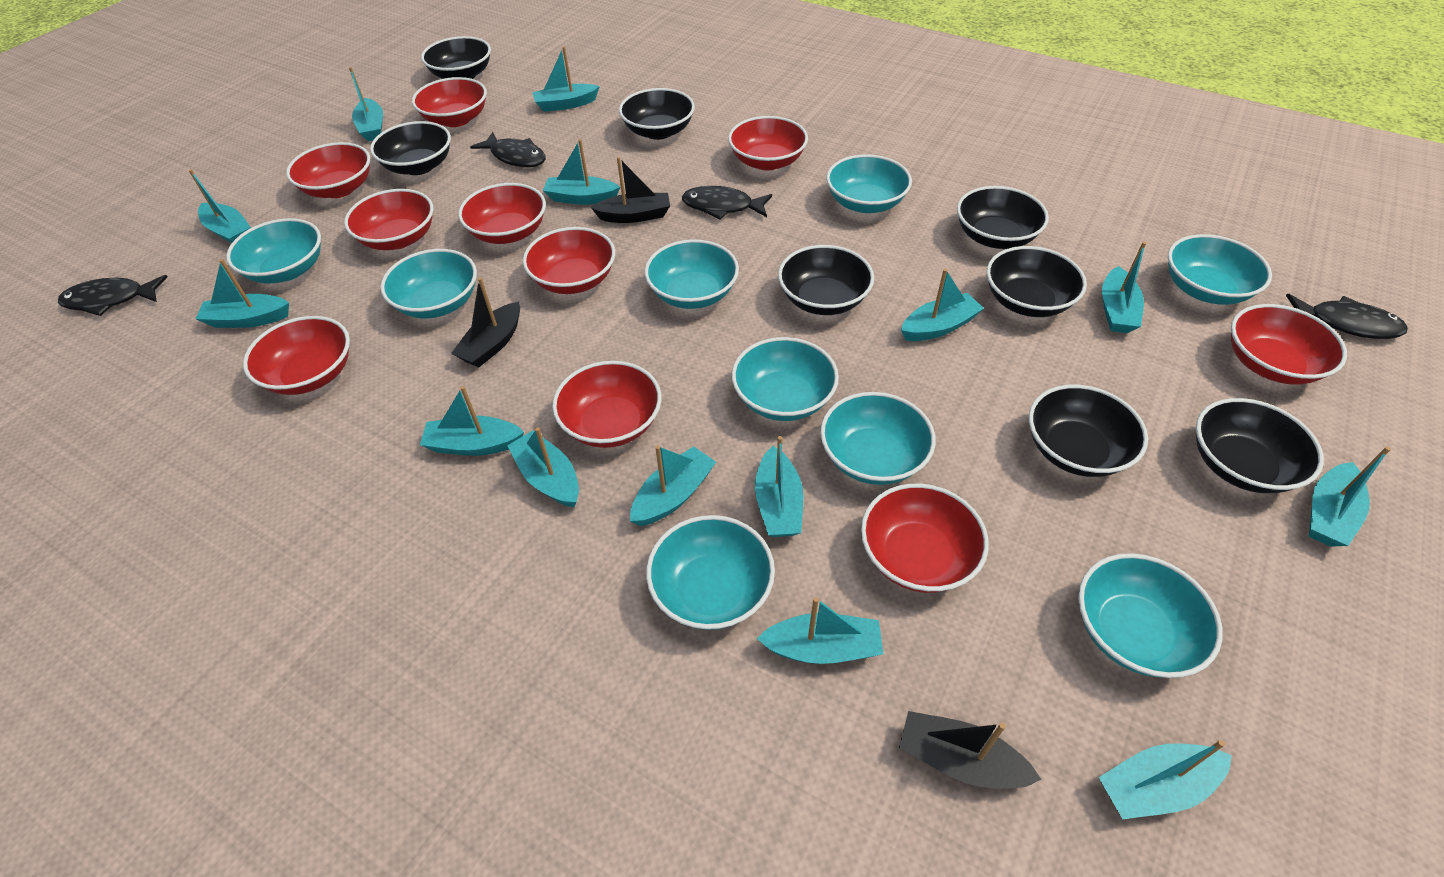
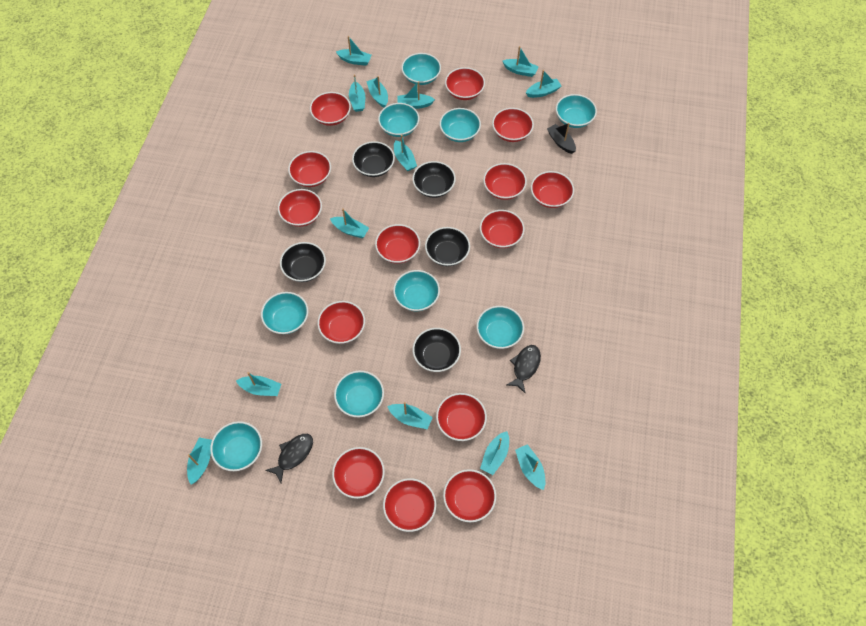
black boat: [451,277,520,367] [591,157,670,223] [899,711,1042,789] = 3 -> [547,123,576,154] = 1
black bowl: [370,121,451,175] [421,36,491,79] [619,88,695,140] [778,245,874,315] [957,186,1049,249] [987,246,1087,317] [1029,385,1148,477] [1196,398,1324,493] = 8 -> [280,242,326,282] [352,141,395,177] [412,161,456,198] [413,328,461,372] [425,227,470,266] = 5
black fish: [58,275,167,316] [470,132,546,167] [682,186,772,220] [1286,294,1408,339] = 4 -> [265,434,313,483] [507,345,541,394] = 2
red bowl: [243,316,350,395] [286,142,370,198] [344,189,434,250] [412,77,487,127] [458,183,546,244] [523,227,615,294] [552,361,661,448] [728,116,808,171] [861,484,989,593] [1231,304,1347,385] = 10 -> [278,189,322,227] [288,151,331,187] [310,92,351,126] [317,301,365,344] [332,447,385,499] [375,224,420,264] [383,478,436,532] [436,393,487,441] [443,469,496,522] [445,67,485,100] [480,210,524,248] [483,163,527,200] [492,108,534,142] [531,171,574,208] = 14
turquoise boat: [189,169,251,243] [196,259,289,328] [349,67,383,141] [420,386,524,456] [507,427,579,507] [532,46,600,112] [543,139,620,205] [630,445,716,526] [755,436,803,537] [757,597,883,664] [901,269,984,341] [1099,740,1232,819] [1102,242,1146,333] [1309,447,1391,547] = 14 -> [187,437,212,485] [236,372,281,396] [330,208,369,238] [336,36,372,66] [349,75,365,112] [366,76,388,108] [387,402,433,429] [394,135,417,171] [398,81,435,109] [480,431,509,475] [503,46,539,77] [515,444,545,490] [526,70,561,98] = 13

